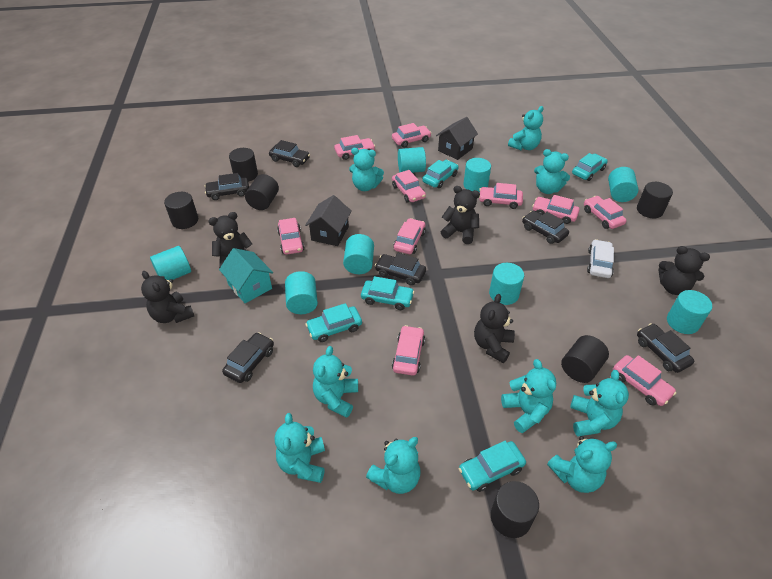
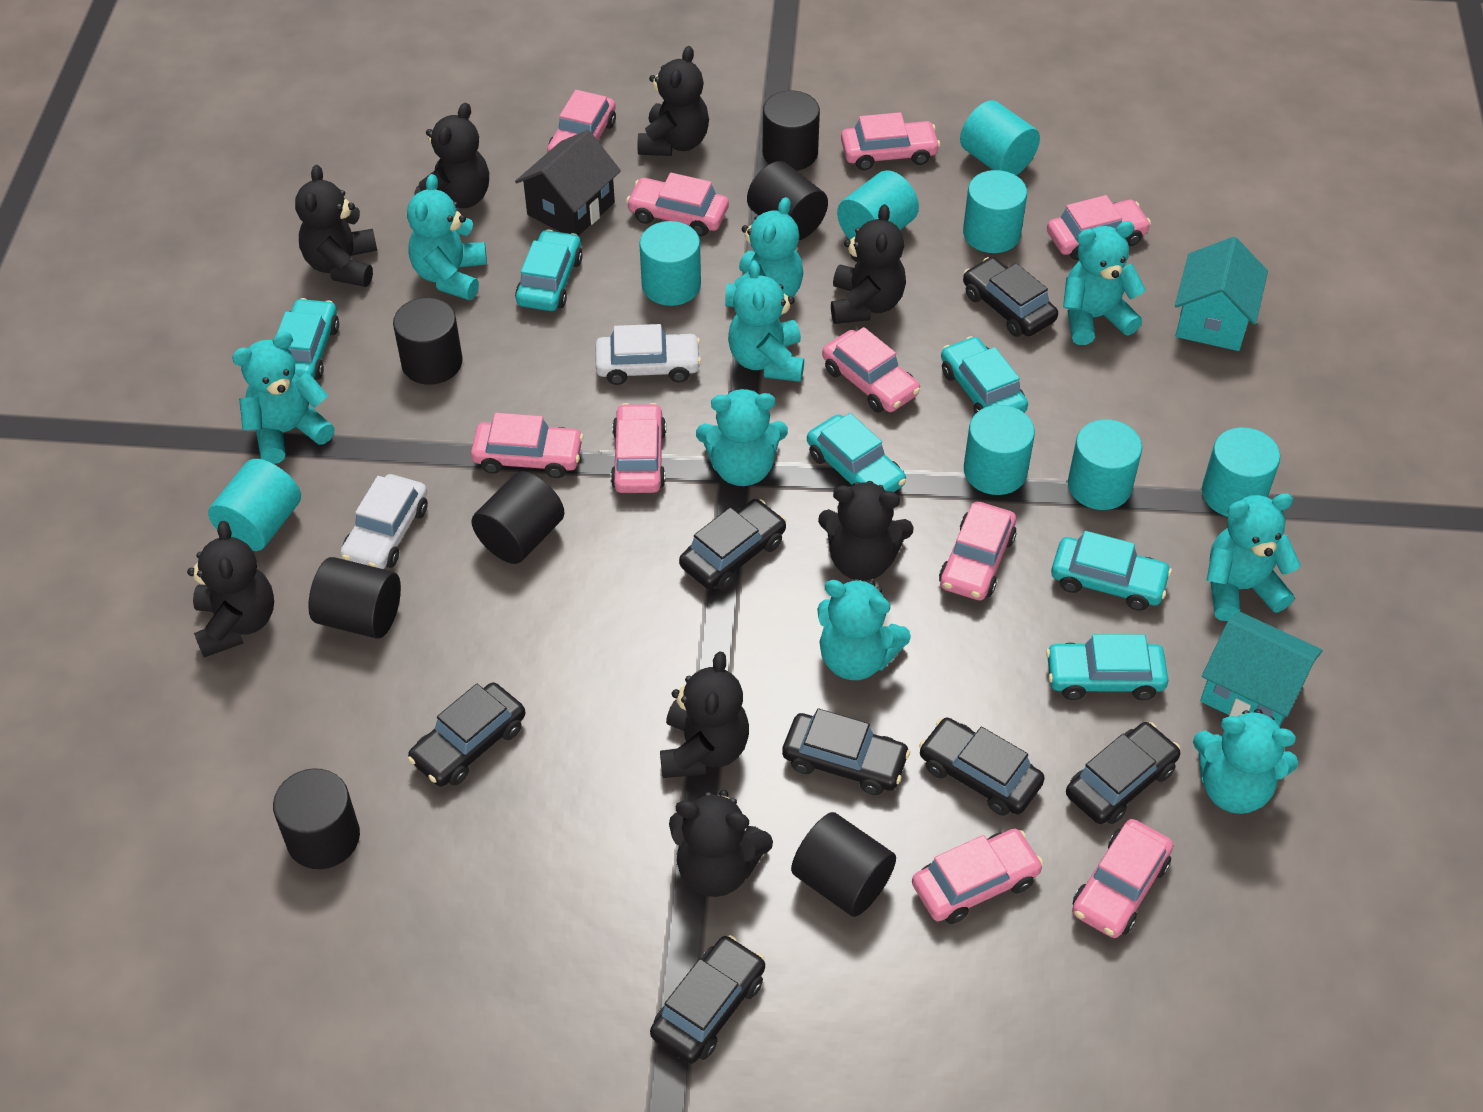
black car: [205,173,249,200] [222,332,274,383] [269,140,310,167] [375,253,426,286] [522,211,569,244] [637,323,694,373] = 6 -> [408,682,525,786] [650,935,765,1064] [679,499,786,590] [782,709,910,795] [919,718,1045,816] [963,257,1058,337] [1066,722,1180,824] = 7
black cylinder: [164,192,198,229] [229,148,258,182] [245,174,279,210] [491,481,539,538] [561,335,609,383] [637,182,673,218] = 6 -> [273,768,360,869] [308,557,401,639] [393,298,463,385] [472,471,564,564] [747,161,828,240] [762,91,820,171] [791,812,896,917] = 7
black house: [305,195,352,246] [436,117,478,160] = 2 -> [515,130,621,236] = 1
black teddy bear: [141,271,194,323] [208,212,252,269] [441,186,480,244] [474,294,515,363] [659,246,710,295] = 5 -> [187,521,274,657] [295,165,377,287] [414,103,489,208] [638,46,709,156] [660,652,749,778] [669,790,773,897] [818,481,914,580] [831,204,906,324] = 8
turquoise car: [306,303,362,342] [361,276,415,310] [422,160,459,188] [459,441,526,492] [572,153,608,181] = 5 -> [277,298,339,380] [515,229,583,311] [807,413,906,492] [941,336,1028,414] [1046,634,1168,700] [1051,531,1172,611] = 6
turquoise house: [219,248,273,303] = 1 -> [1175,237,1268,351] [1200,612,1323,727] = 2
white car: [587,239,614,278] = 1 -> [341,474,428,569] [595,324,701,385] = 2

